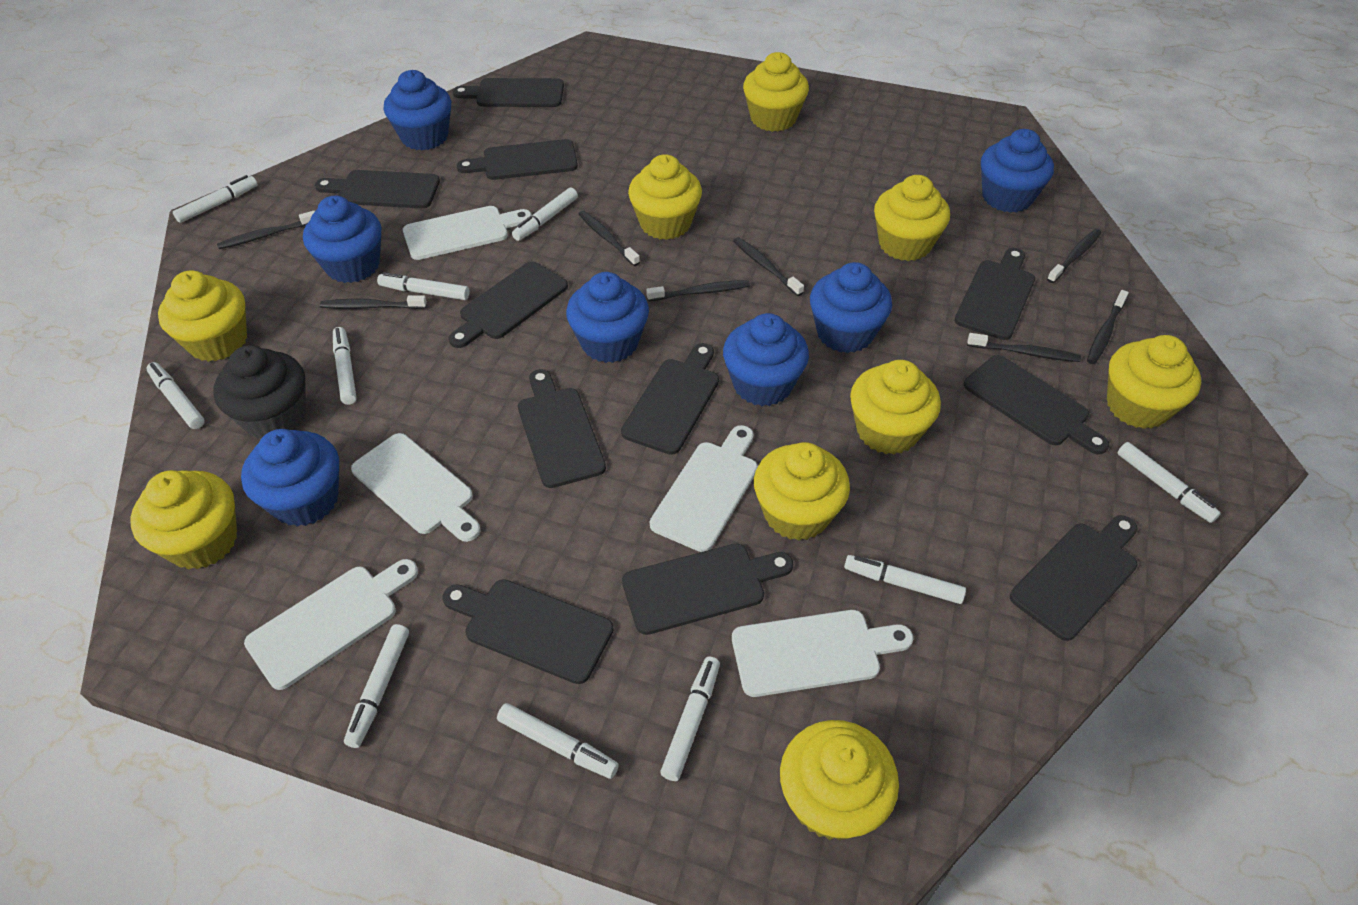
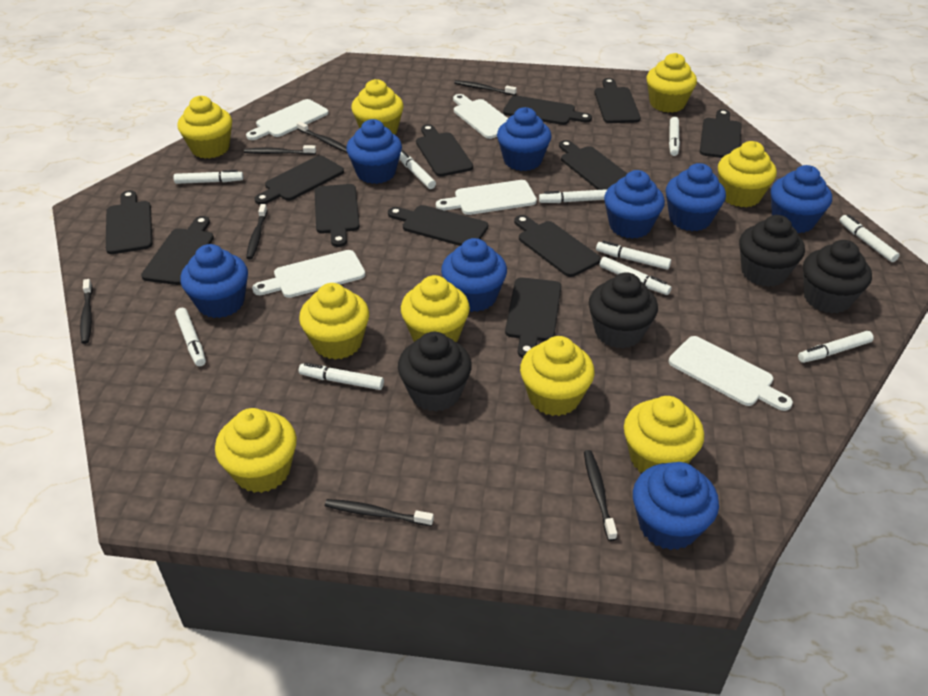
black cupcake: [213,345,306,439] = 1 -> [398,332,472,411] [589,272,658,349] [739,215,805,287] [803,240,872,313] = 4
black cutting board: [315,170,440,209] [442,579,613,684] [449,261,568,348] [453,78,564,107] [457,139,578,180] [518,369,606,488] [621,343,719,455] [622,544,793,635] [954,248,1035,340] [964,355,1109,455] [1010,515,1137,641] = 11 -> [106,190,152,254] [141,216,214,285] [255,156,344,205] [314,184,360,247] [388,205,488,246] [416,124,473,177] [503,96,592,125] [505,277,561,358] [514,215,601,277] [559,140,627,190] [595,78,641,123] [700,109,742,158] = 12
black toothbrush: [217,211,315,249] [320,295,427,309] [579,211,640,266] [646,280,750,301] [733,237,804,296] [967,333,1081,362] [1047,229,1102,283] [1087,290,1129,364] = 8 -> [80,279,93,344] [244,145,316,155] [246,204,267,259] [297,122,347,153] [325,499,434,526] [454,80,517,96] [584,450,617,541] = 7
blue cupcake: [241,429,339,526] [303,195,381,283] [384,70,451,150] [566,272,649,363] [723,313,809,406] [810,262,892,353] [981,129,1054,213] = 7 -> [180,244,248,318] [346,119,402,184] [441,238,507,312] [497,107,551,171] [604,170,665,239] [633,462,719,550] [666,163,726,231] [771,165,832,234] = 8

